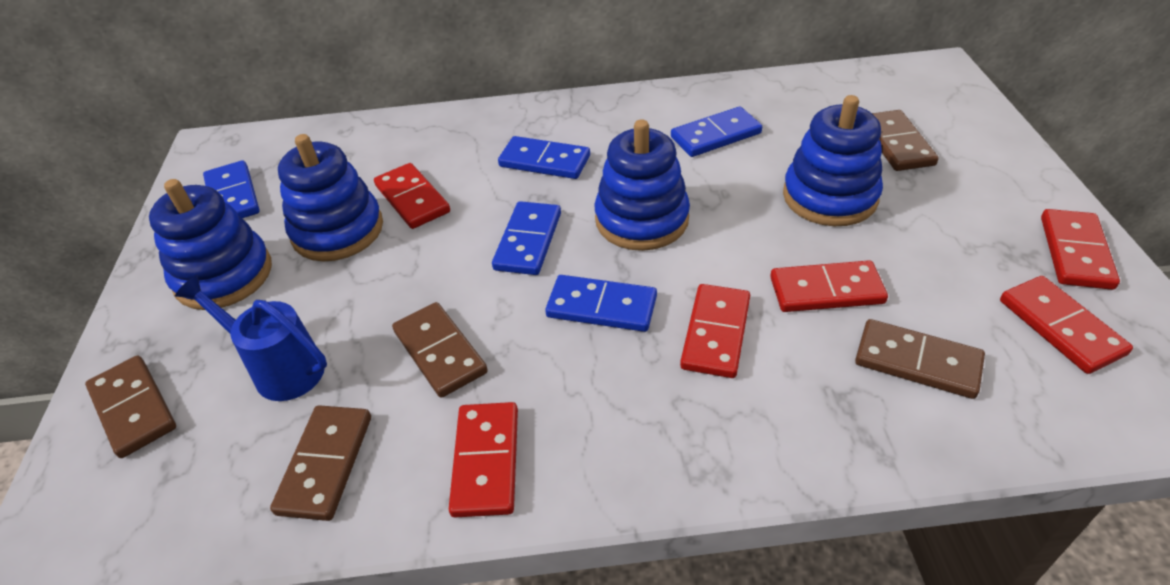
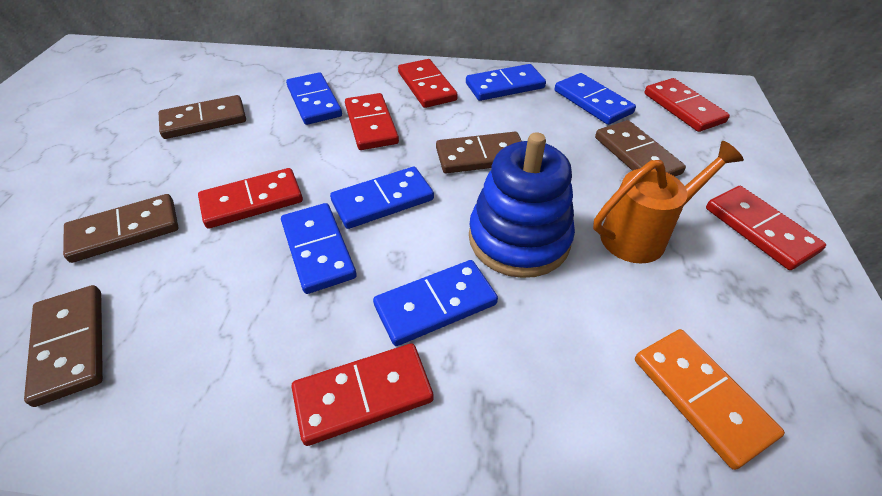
blue domino: [203,160,260,218] [492,201,561,275] [498,136,590,179] [545,275,657,332] [671,106,762,157] = 5 -> [281,203,357,294] [286,72,342,125] [330,167,434,229] [373,260,498,346] [466,64,546,101] [555,73,636,125] = 6
blue stacking toy: [149,179,272,310] [278,134,383,262] [594,119,690,251] [783,95,883,226] = 4 -> [469,132,575,278] = 1
blue watering can: [175,275,327,401] = 1 -> none = 0
orange domino: none = 0 -> [635,329,785,470] = 1
orange watering can: none = 0 -> [593,141,744,264] = 1

